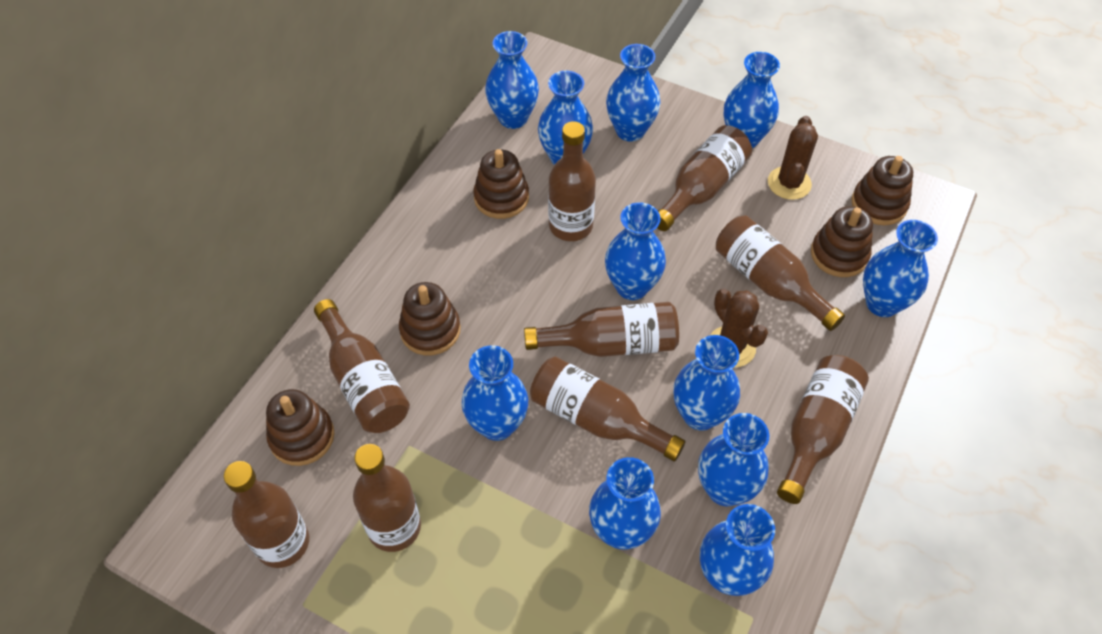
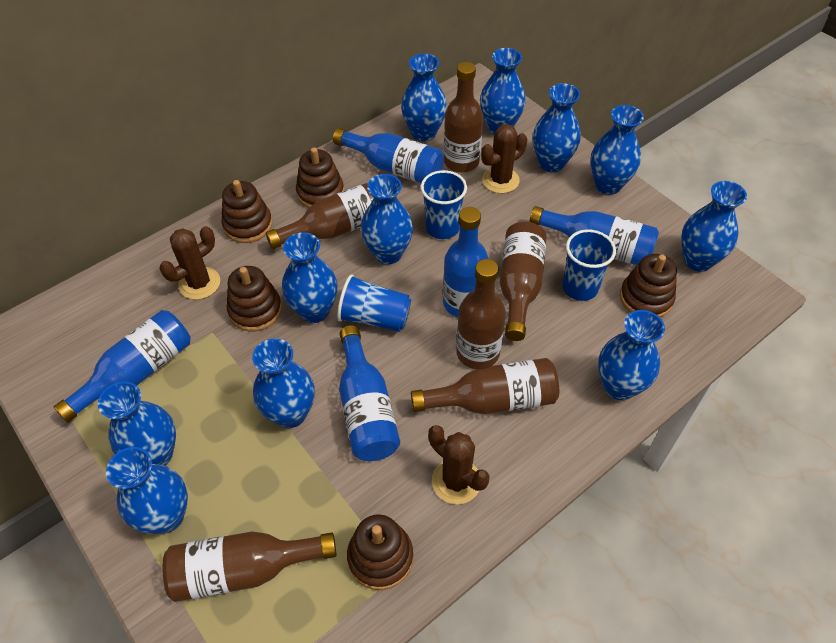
blue bottle: none = 0 -> [54,310,191,423] [333,128,444,183] [339,325,400,461] [443,207,489,317] [530,206,659,265] = 5
blue cup: none = 0 -> [337,275,411,332] [421,170,467,239] [562,230,616,301] = 3
brown bottle: [224,461,309,568] [314,299,410,433] [353,444,421,552] [524,302,679,357] [530,356,685,461] [548,121,596,241] [657,125,752,231] [716,215,845,331] [777,355,869,504] = 9 -> [162,531,336,602] [266,183,374,249] [411,358,559,414] [444,62,483,172] [456,259,506,369] [500,222,547,341] = 6
brown cactus: [709,288,768,367] [768,116,818,200] = 2 -> [160,226,220,300] [428,425,489,504] [481,124,527,193] = 3

